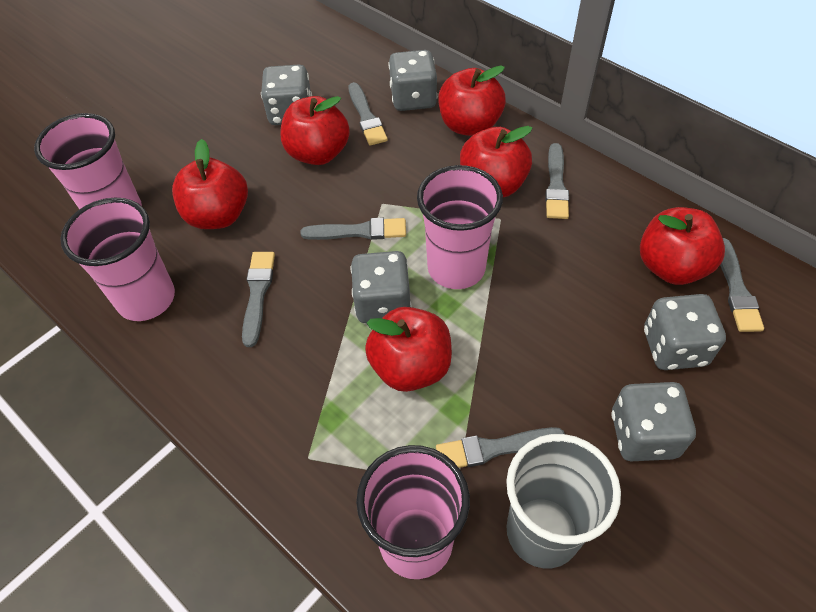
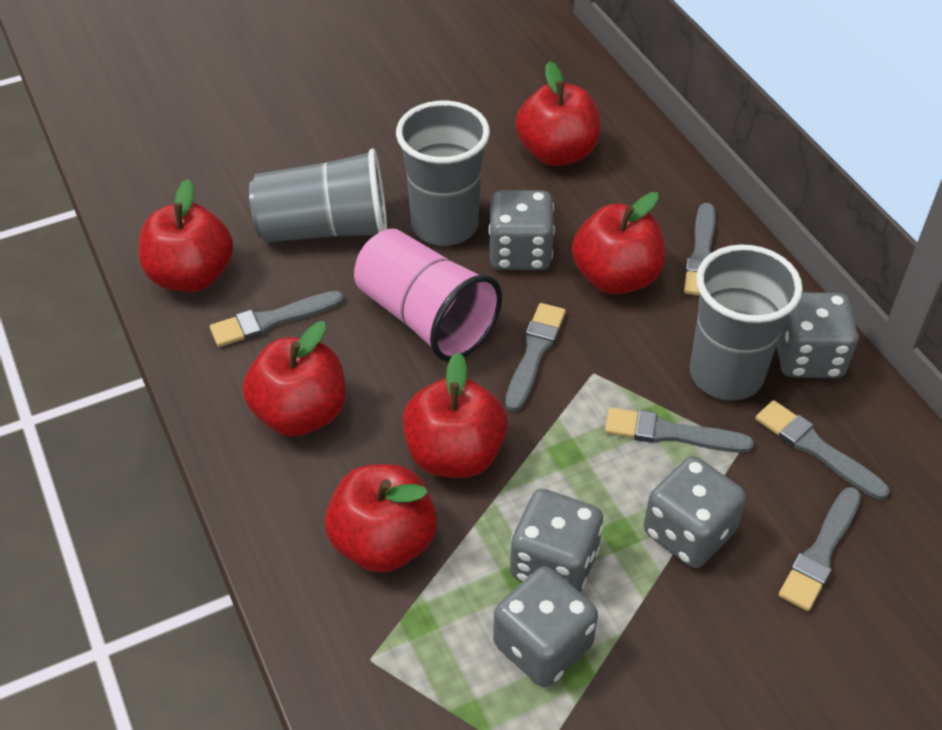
grey cup: [506,434,621,568] = 1 -> [249,149,387,242] [396,101,490,246] [690,244,803,401] = 3
pink cup: [34,113,142,209] [61,198,175,321] [356,445,470,579] [417,165,503,289] = 4 -> [354,229,502,362] = 1

